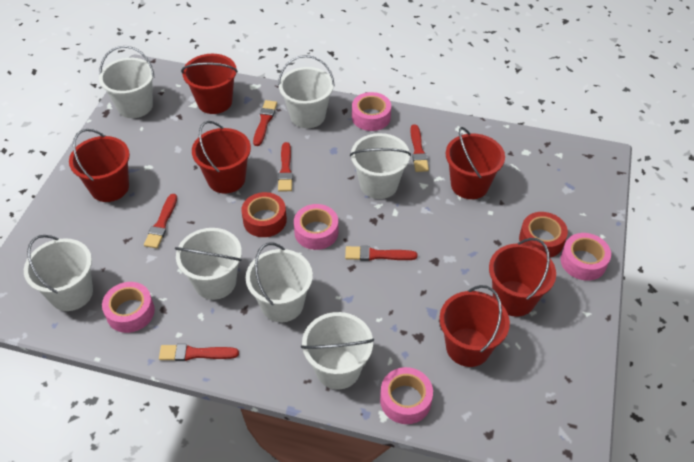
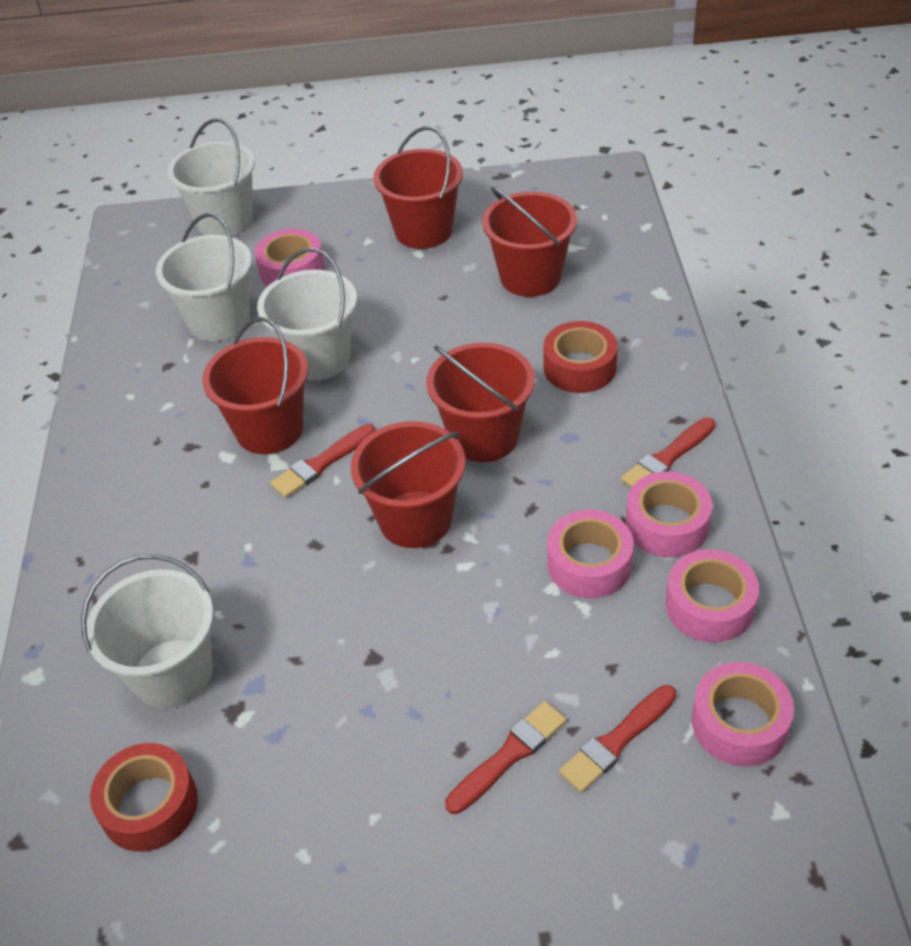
red brush: [144,194,177,248] [159,344,239,361] [253,100,277,146] [278,142,293,192] [345,246,417,261] [410,124,429,172] = 6 -> [270,424,375,498] [445,701,566,814] [559,685,677,793] [621,417,715,488] = 4
red bucket: [69,129,130,202] [181,54,238,114] [192,121,251,194] [439,285,510,367] [446,127,505,199] [489,238,556,317] = 6 -> [202,317,308,454] [350,421,466,548] [374,126,463,249] [427,343,535,462] [482,187,577,297] = 5
white bucket: [24,235,93,311] [99,46,155,118] [175,228,242,300] [246,243,313,322] [278,55,335,128] [301,312,374,389] [350,133,411,199] = 7 -> [81,554,213,709] [156,213,252,341] [168,118,255,236] [257,248,357,381] = 4

